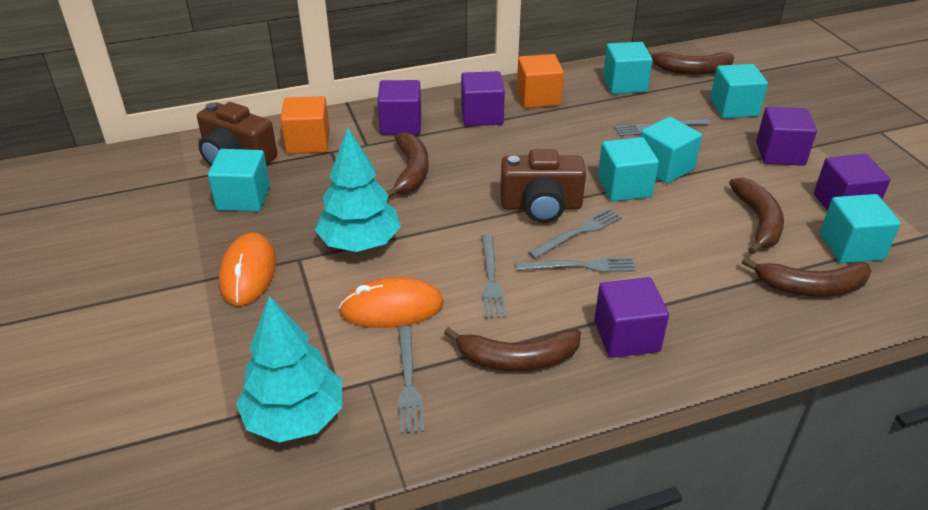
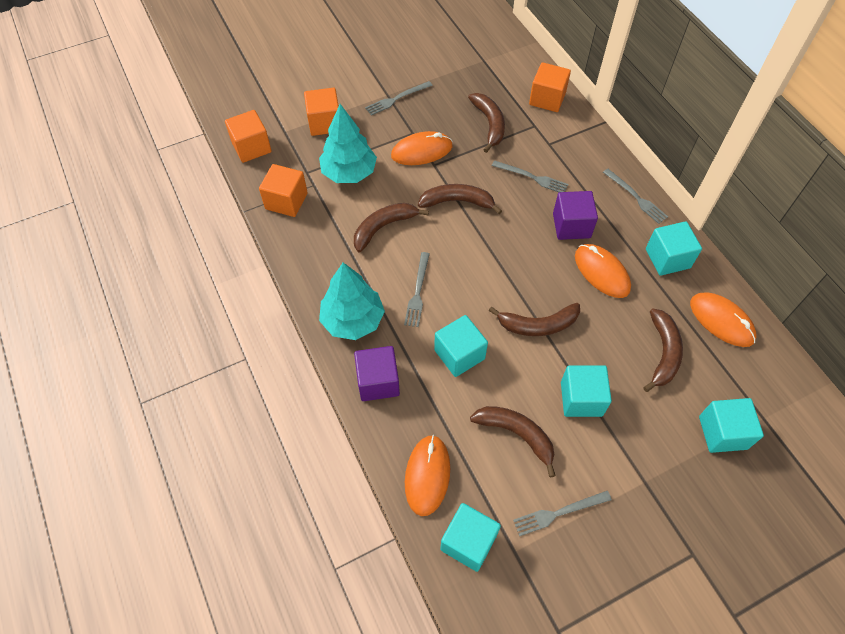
brown banana: [386,132,429,198] [444,327,581,371] [648,51,734,75] [729,177,784,254] [742,257,872,297] = 5 -> [354,203,429,252] [418,184,502,214] [468,93,505,153] [470,406,556,477] [489,303,580,336] [643,308,683,392] = 6
brown camera: [197,102,277,166] [500,149,586,223] = 2 -> none = 0
orange cube: [280,96,330,154] [517,54,564,108] = 2 -> [225,110,272,163] [259,164,308,217] [304,88,339,136] [529,62,571,112] = 4
orange mouse: [219,232,276,306] [339,277,444,328] = 2 -> [391,131,453,165] [405,435,450,516] [575,244,631,298] [690,293,757,347] = 4
purple cube: [378,80,421,135] [461,71,505,126] [594,277,669,358] [756,107,817,166] [814,154,890,211] = 5 -> [354,346,400,401] [553,191,598,240] = 2
turquoise cube: [208,149,270,212] [598,137,659,202] [603,42,653,94] [640,117,702,184] [710,64,768,118] [820,194,901,263] = 6 -> [434,315,488,377] [440,503,501,572] [561,365,612,417] [646,221,702,276] [699,398,764,453] = 5

